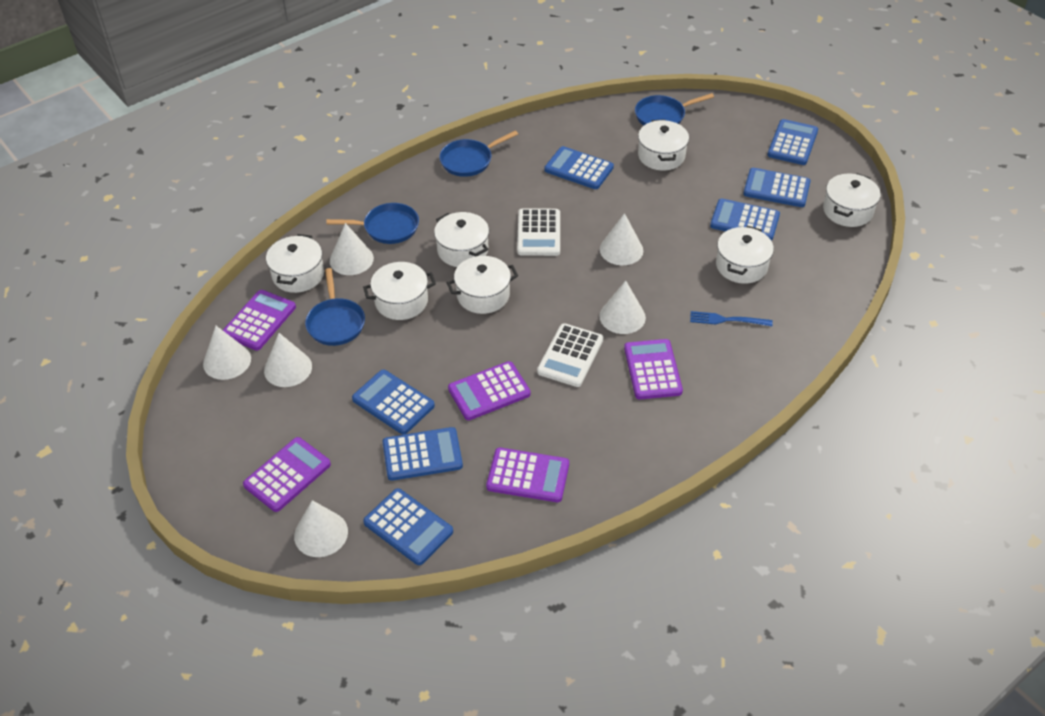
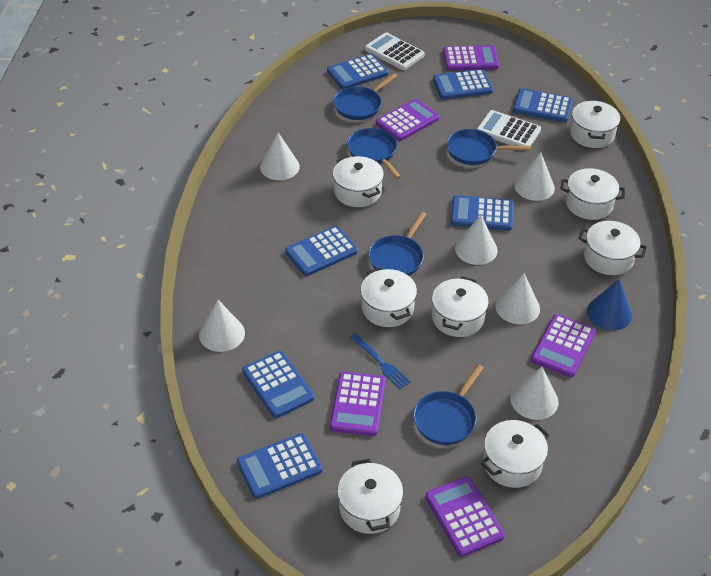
blue cone: none = 0 -> [587,279,632,331] = 1
blue pan: [305,268,365,346] [326,203,419,244] [439,130,518,177] [635,93,714,125] = 4 -> [334,73,397,120] [347,128,401,179] [368,212,426,276] [413,364,484,445] [447,129,531,165] = 5
white pot: [266,234,324,293] [363,262,436,320] [434,212,489,267] [447,256,518,314] [638,119,689,170] [716,226,774,284] [823,173,881,227] = 7 -> [333,156,384,207] [337,459,403,534] [360,267,417,327] [432,276,489,337] [480,420,550,488] [561,168,625,220] [570,100,620,148] [578,221,647,275] = 8

